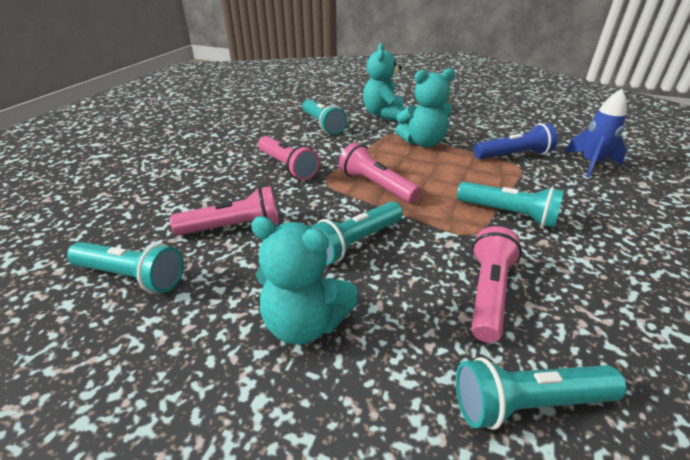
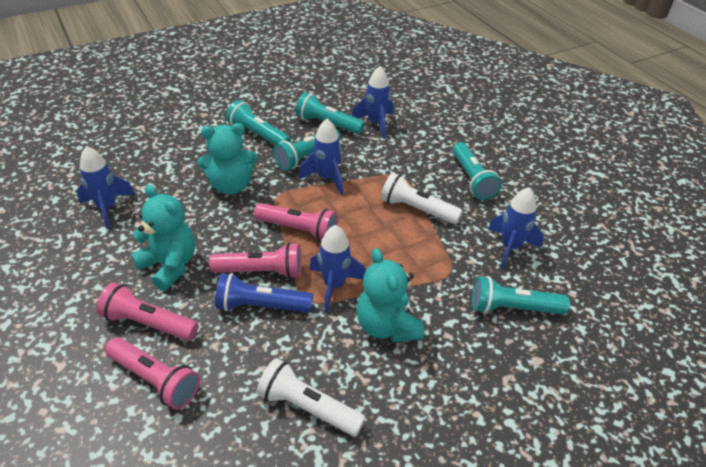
blue rocket: [565,89,627,178] = 1 -> [77,146,135,229] [298,119,343,195] [309,225,366,313] [352,66,393,139] [488,187,544,269] = 5
white flashlight: none = 0 -> [257,358,366,436] [381,173,462,224] = 2

